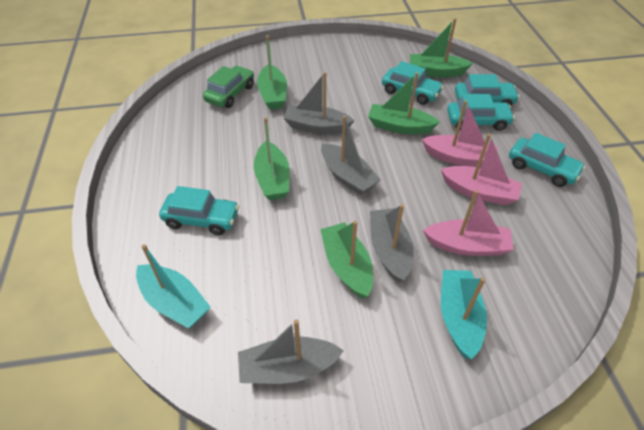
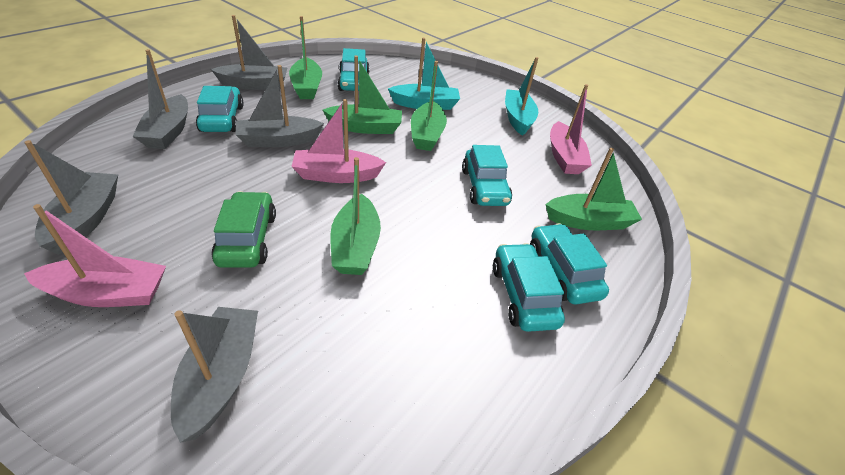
grey boat: [238,319,344,384] [283,72,354,134] [321,115,381,195] [370,204,413,283] = 4 -> [24,140,118,255] [132,49,188,149] [171,307,258,443] [211,15,287,90] [236,65,324,147] = 5

